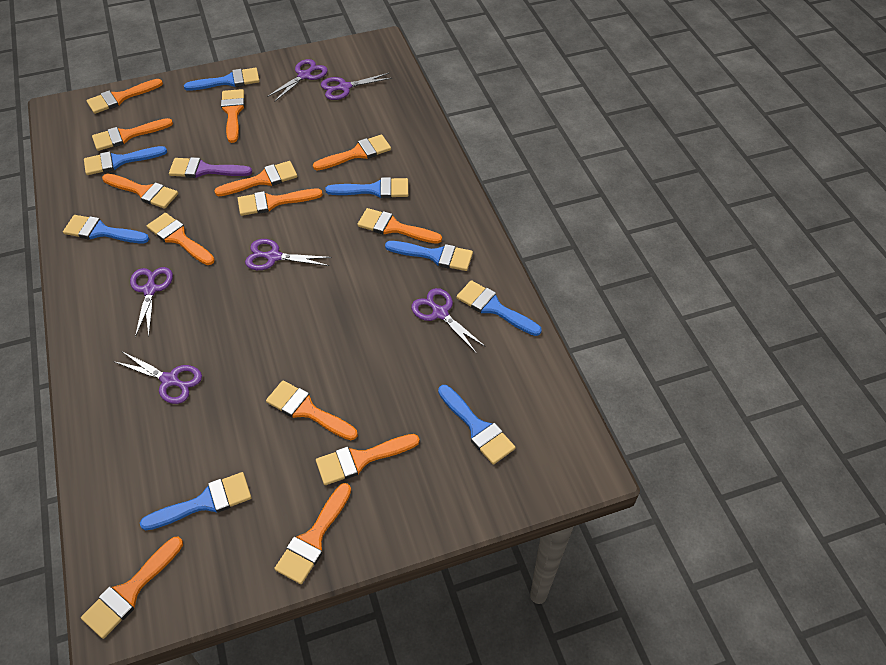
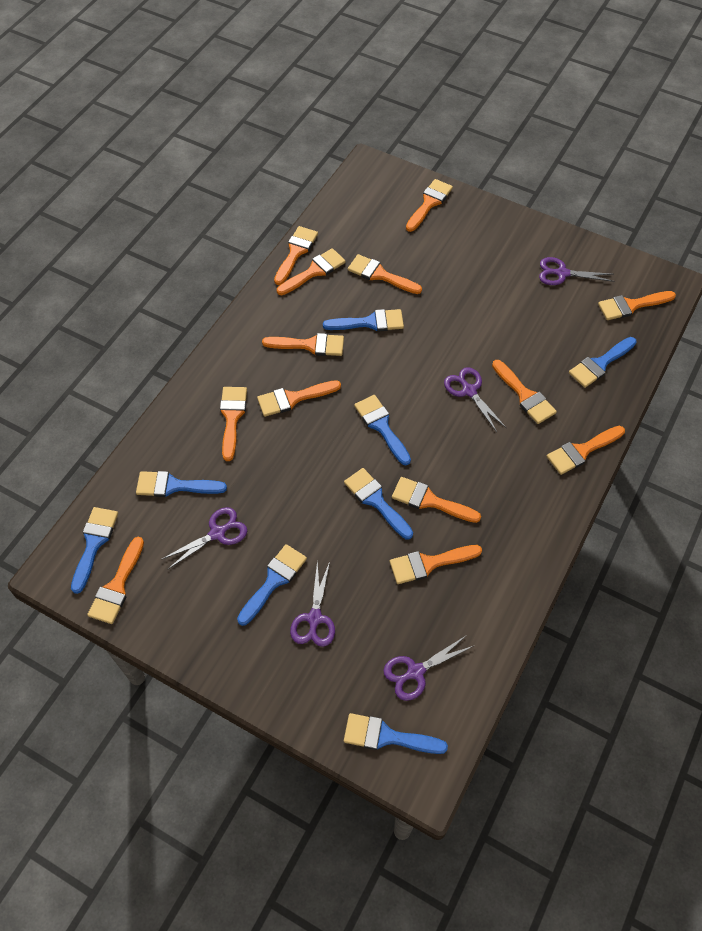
purple brush: [169,157,252,178] = 1 -> none = 0
purple scissors: [113,351,202,404] [130,267,173,337] [245,239,332,270] [267,59,328,102] [321,73,392,100] [411,288,486,353] = 6 -> [162,507,247,569] [290,561,335,647] [383,635,473,701] [444,367,506,432] [539,257,614,285] = 5

